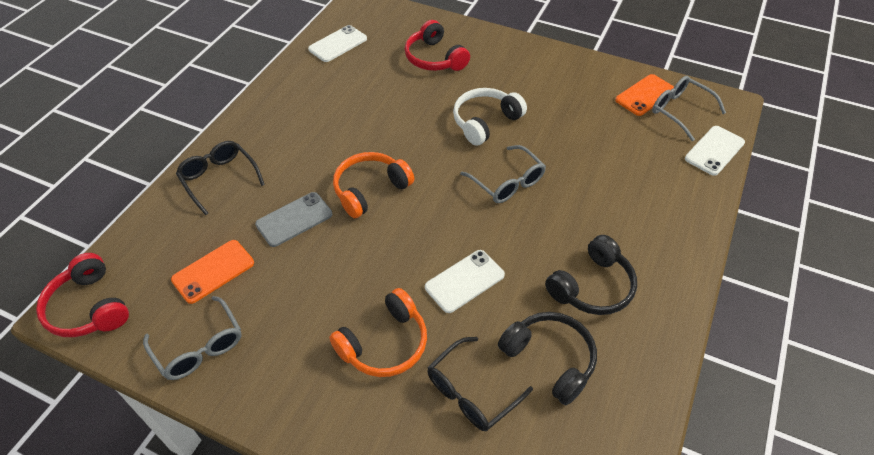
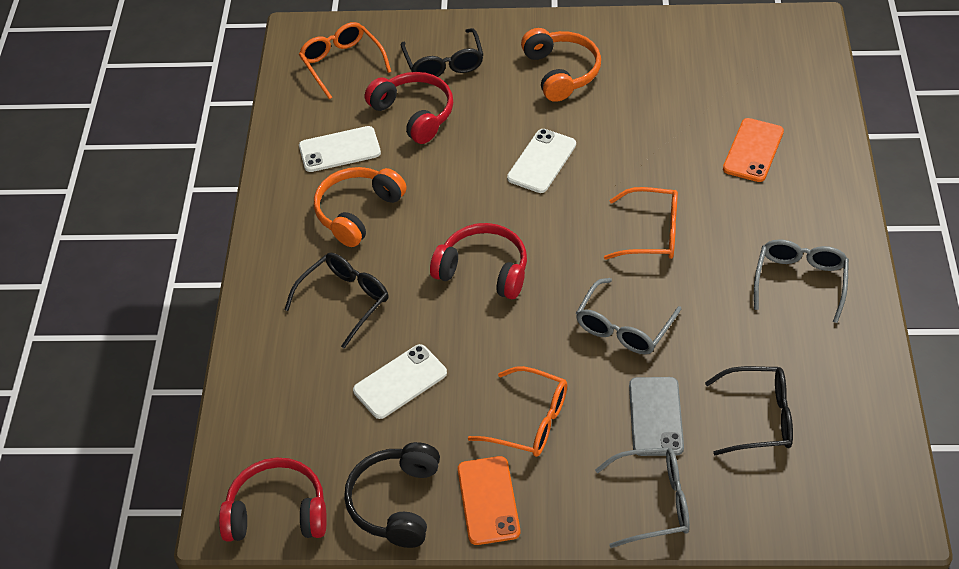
black glasses: [176,141,265,215] [427,337,533,431] = 2 -> [284,253,389,349] [401,28,483,77] [705,366,793,455] = 3
black headphones: [498,312,597,405] [545,235,637,315] = 2 -> [344,442,440,548] = 1
orange glasses: none = 0 -> [299,22,391,99] [468,366,567,457] [604,187,678,260] = 3
red headphones: [36,253,129,337] [404,20,470,71] = 2 -> [219,458,327,542] [365,72,453,144] [430,223,527,299] = 3
white headphones: [453,88,527,146] = 1 -> none = 0

